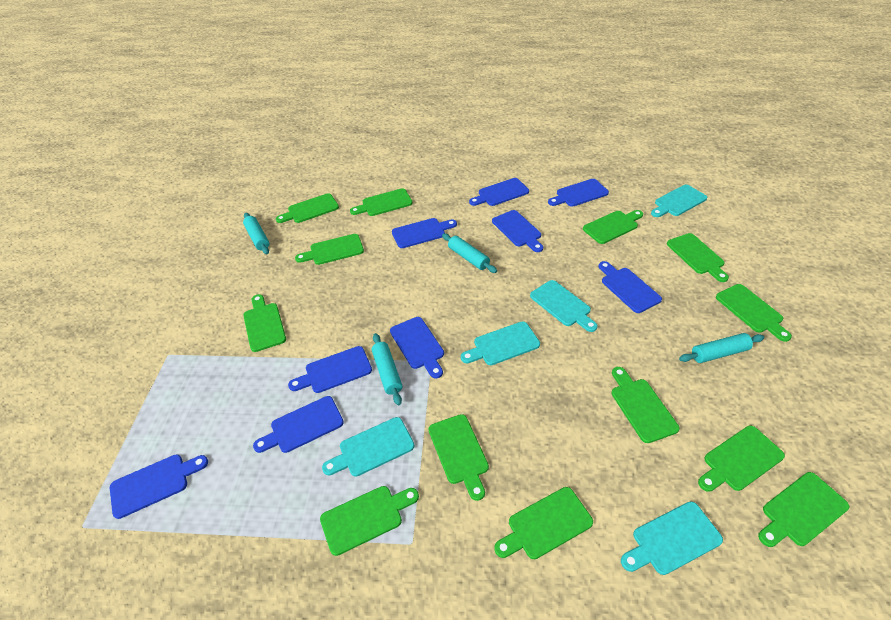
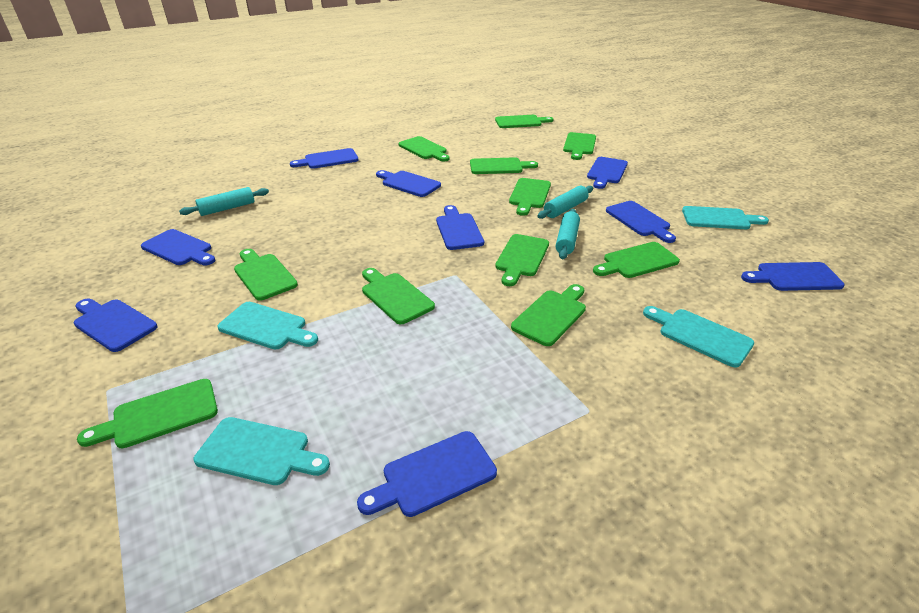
green cutting board: [243,294,286,352] [276,193,339,223] [295,234,364,265] [320,486,419,556] [350,188,413,216] [429,414,489,501] [494,487,593,559] [583,210,643,244] [612,367,679,443] [667,233,729,282] [698,426,785,492] [716,284,792,342] [758,472,849,547] = 13 -> [77,379,218,448] [234,249,298,301] [362,268,435,324] [398,136,450,162] [470,157,538,174] [495,115,553,128] [495,234,549,286] [509,178,551,216] [511,284,586,346] [563,132,596,160] [593,242,680,278] = 11
turquoise cutting board: [322,417,414,477] [461,321,540,365] [530,280,598,332] [621,502,723,575] [651,185,707,217] = 5 -> [194,417,330,485] [217,302,318,350] [643,306,754,368] [682,206,769,229] = 4
turquoise rolling pin: [243,213,270,254] [372,333,402,405] [442,233,497,273] [679,333,764,363] = 4 -> [179,187,269,216] [537,186,593,219] [556,209,580,259] = 3

